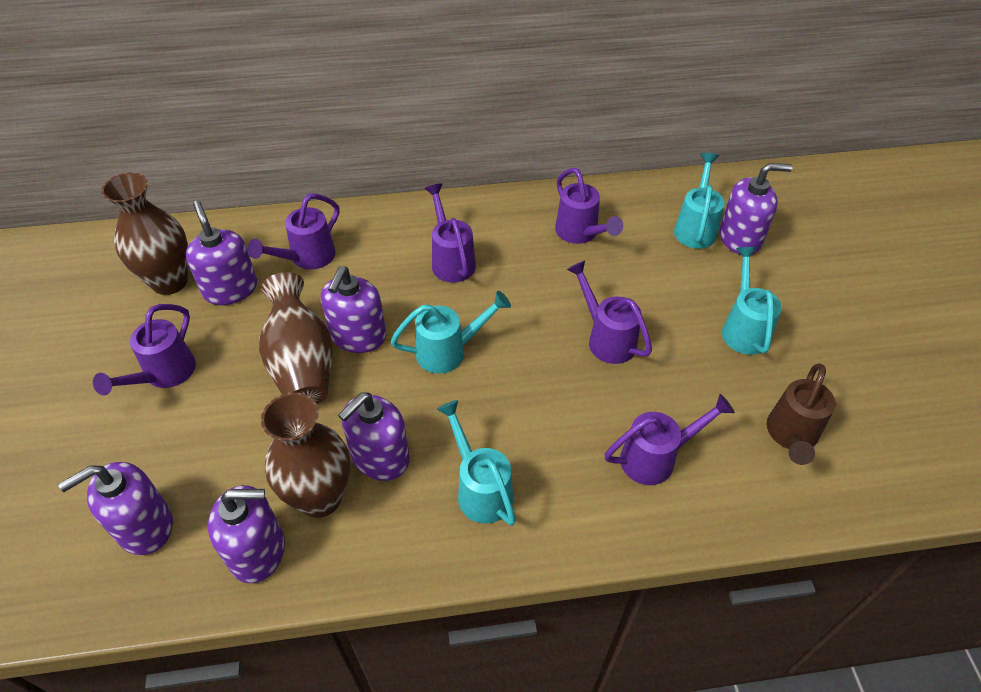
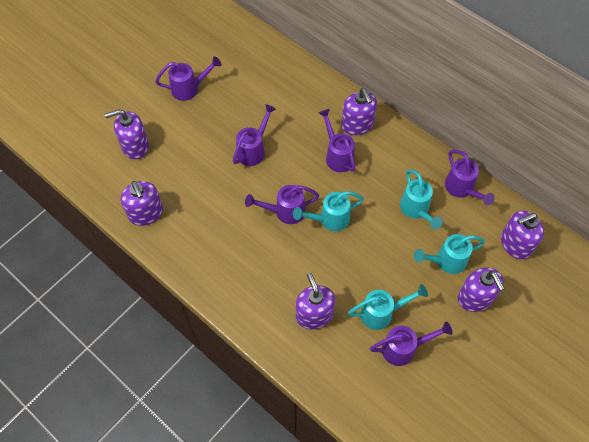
brown vase: [101,172,188,295] [259,272,333,404] [261,392,350,518] = 3 -> none = 0
brown watering can: [767,363,835,465] = 1 -> none = 0

